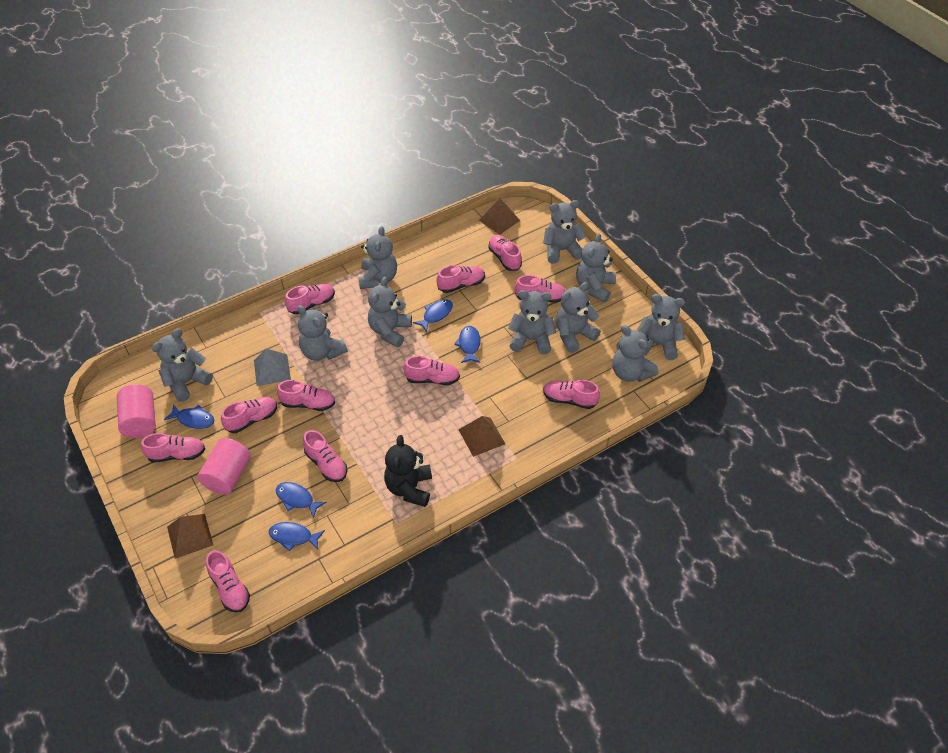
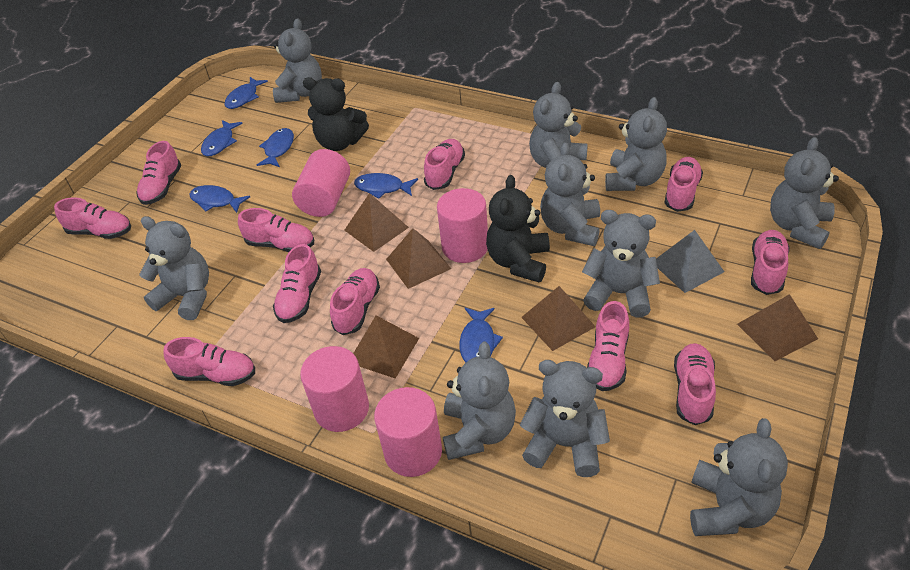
black teddy bear: [384,435,432,507] = 1 -> [303,77,369,151] [486,175,550,282] = 2
blue fish: [164,404,214,429] [269,522,325,551] [276,482,326,518] [413,299,453,332] [454,326,481,363] = 5 -> [189,185,250,213] [201,120,243,156] [224,77,268,109] [257,128,294,167] [354,173,418,199] [459,308,503,362] = 6
brown pyramid: [167,514,213,559] [459,416,505,457] [479,198,520,235] = 3 -> [344,193,409,252] [353,315,419,378] [386,228,451,289] [521,286,596,351] [737,294,818,361] = 5
pink cylinder: [117,384,156,438] [197,438,251,495] = 2 -> [292,149,350,217] [300,346,369,432] [374,387,442,477] [437,188,488,263] = 4

